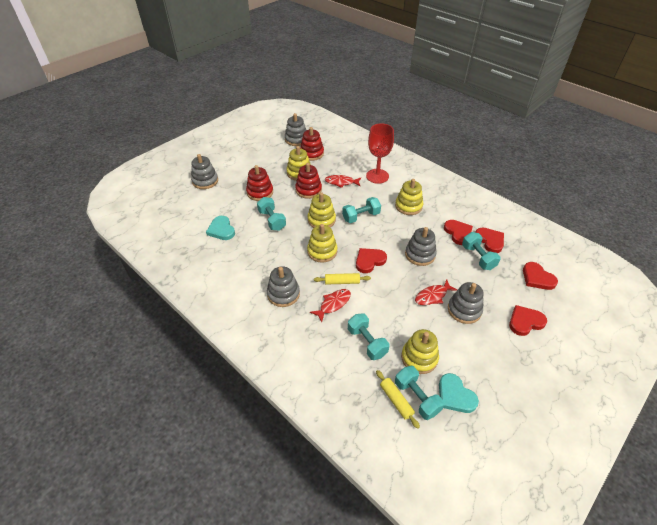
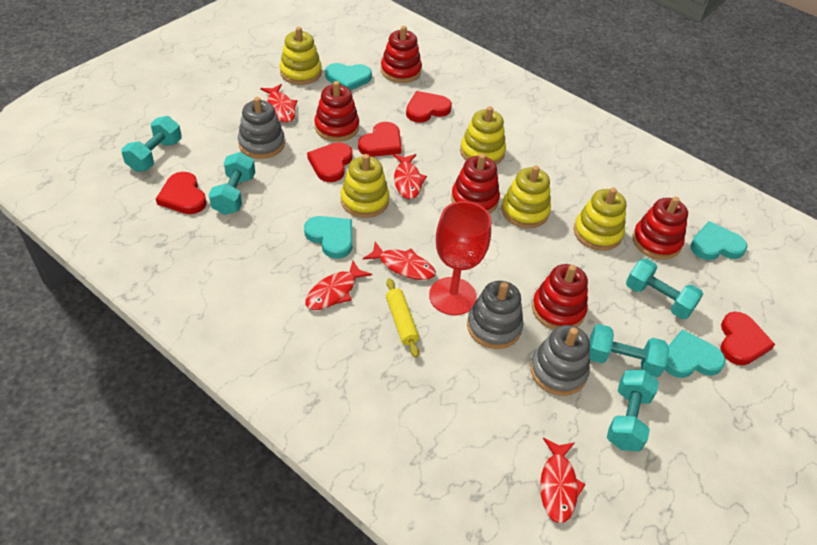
grey stacking toy: [191,154,218,189] [267,266,300,307] [285,113,306,146] [405,227,437,266] [448,282,484,324] = 5 -> [238,97,285,159] [467,281,523,349] [530,325,590,396] = 3
red fish: [310,289,351,322] [325,175,361,188] [415,279,457,305] = 3 -> [260,84,297,123] [305,261,372,310] [363,242,436,280] [393,154,427,199] [540,438,586,523] = 5
red stacking toy: [246,165,273,201] [295,163,322,199] [300,127,324,161] = 3 -> [314,81,359,142] [381,26,422,83] [451,154,500,214] [532,264,588,330] [633,197,688,260] = 5
turquoise heart: [206,216,235,240] [439,373,479,413] = 2 -> [304,216,352,259] [325,63,372,91] [665,330,726,378] [690,221,748,260] = 4
yellow rolling pin: [314,273,371,285] [376,370,420,429] = 2 -> [386,278,419,358] = 1

